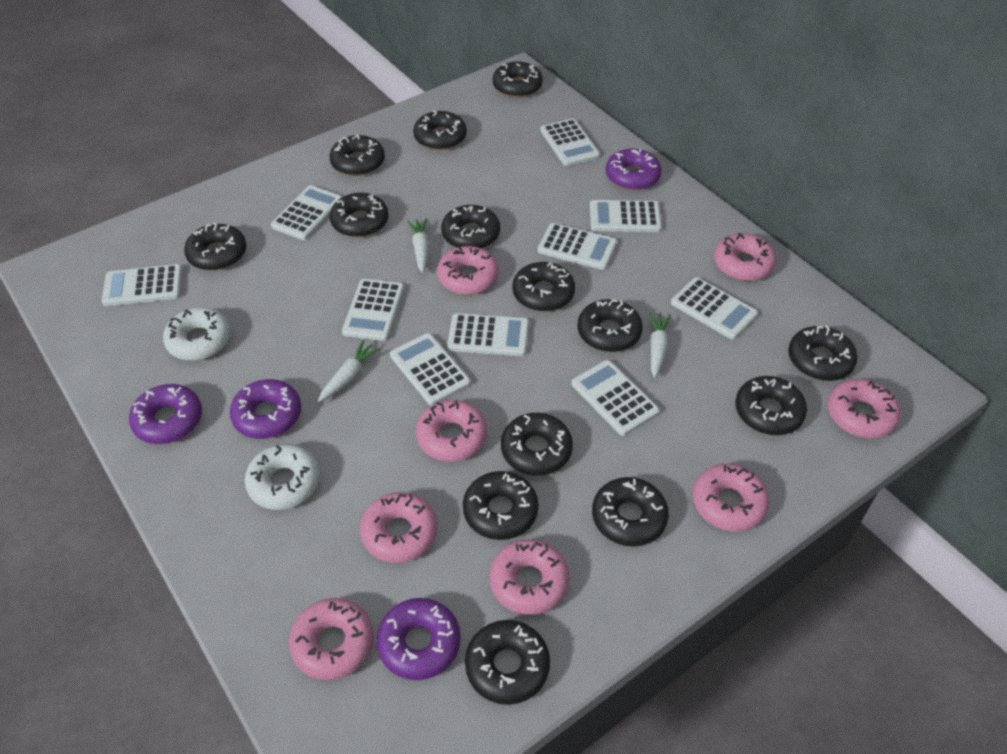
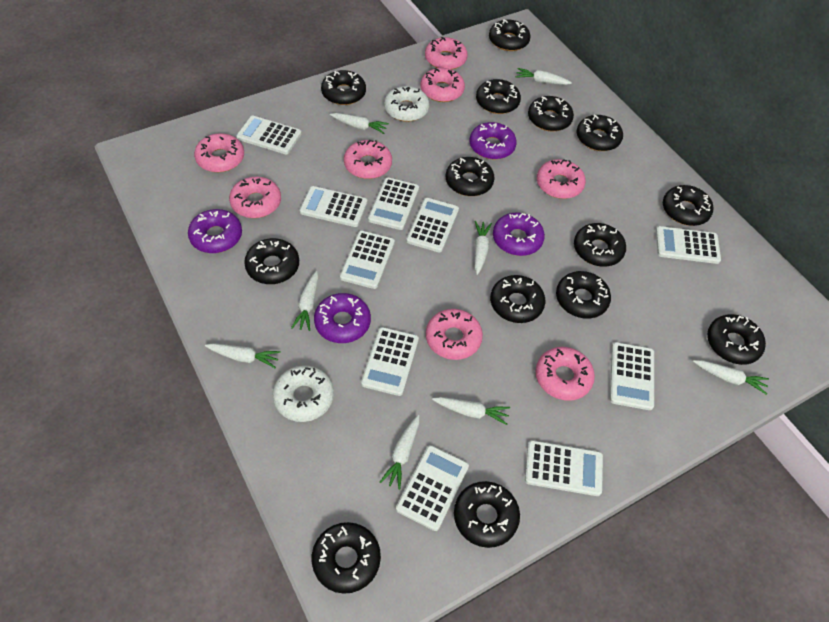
white carrot: [318,340,381,402] [407,219,429,273] [649,313,671,378] = 3 -> [205,343,281,368] [291,271,318,331] [330,113,389,134] [380,415,419,490] [432,397,510,425] [475,221,492,275] [516,68,572,85] [693,360,769,395] = 8

